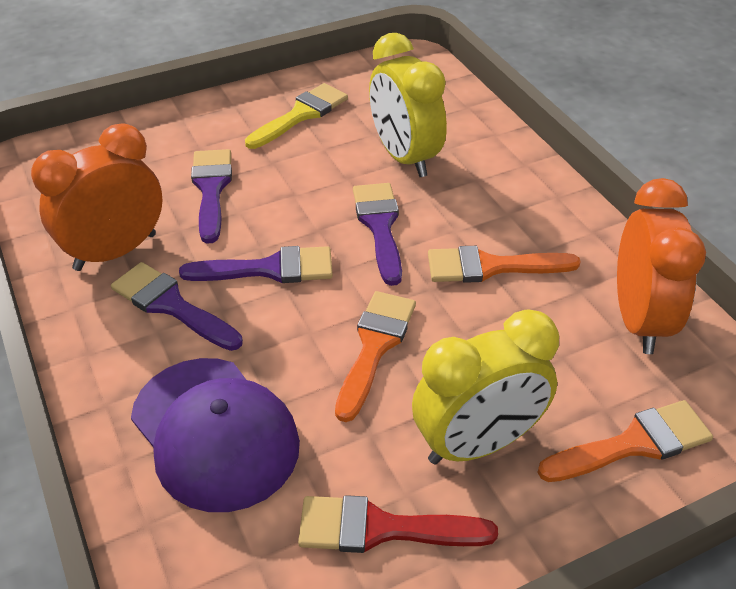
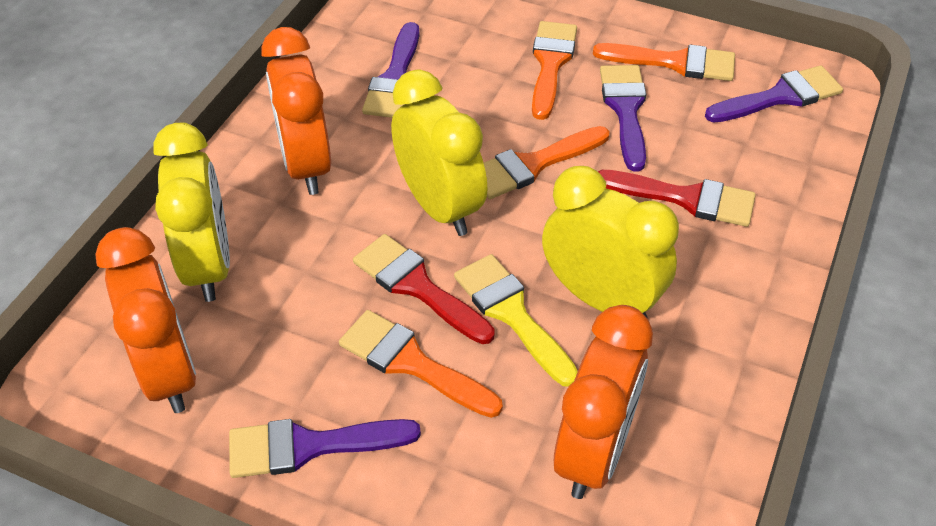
orange brush: [335,291,416,422] [428,246,580,283] [537,400,713,482] = 3 -> [339,310,503,418] [484,126,610,199] [532,21,577,120] [593,43,735,81] = 4
orange clock: [31,123,163,271] [617,178,706,354] = 2 -> [95,227,196,413] [262,27,331,195] [554,305,653,499] = 3
purple cap: [131,358,300,512] = 1 -> none = 0
red brush: [298,495,498,553] = 1 -> [353,234,495,344] [598,170,756,227] = 2
yellow clock: [369,33,447,177] [412,310,559,465] = 2 -> [153,123,230,302] [391,69,488,236] [542,166,679,318] = 3

